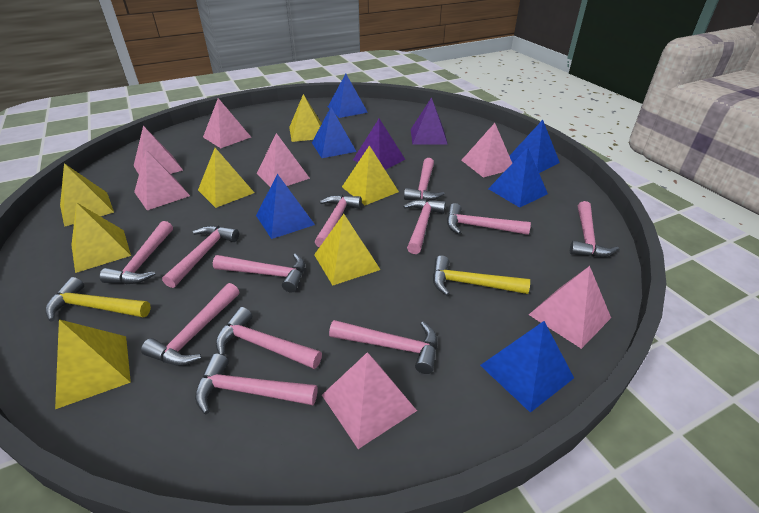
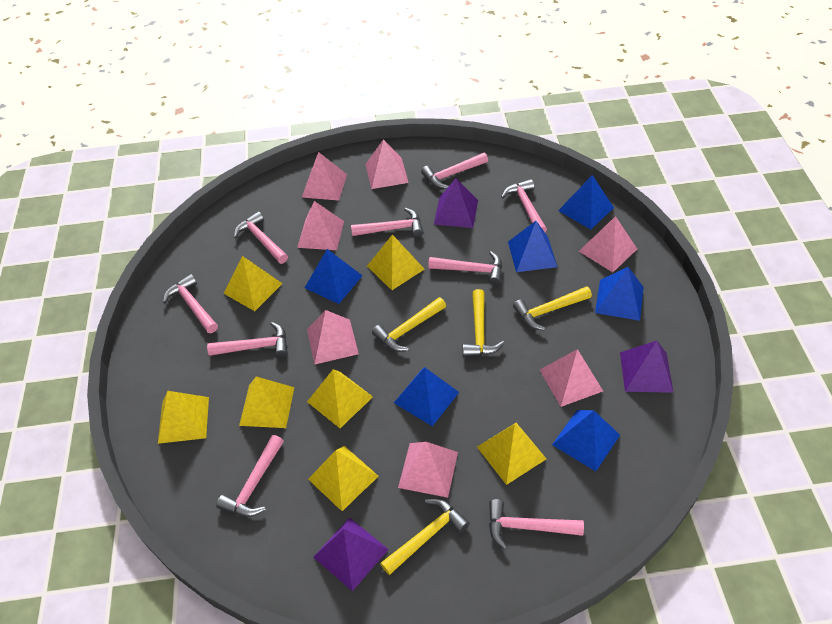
pink hammer: [100,221,173,284] [141,283,240,366] [162,225,239,288] [195,354,317,414] [213,253,305,292] [216,307,322,369] [315,195,362,247] [329,320,437,374] [403,199,446,254] [404,158,445,201] [447,203,531,235] [570,201,619,257] = 12 -> [163,274,218,333] [207,322,288,358] [216,435,284,517] [234,211,288,264] [351,208,423,237] [421,153,488,189] [428,251,502,285] [489,499,584,550] [501,179,547,232] = 9
purple pyramid: [353,119,405,170] [411,97,448,145] = 2 -> [313,517,389,591] [434,178,478,228] [620,341,674,393] = 3
yellow hammer: [45,277,151,322] [433,255,530,296] = 2 -> [372,297,446,352] [380,498,470,575] [463,289,505,357] [513,286,592,331] = 4

